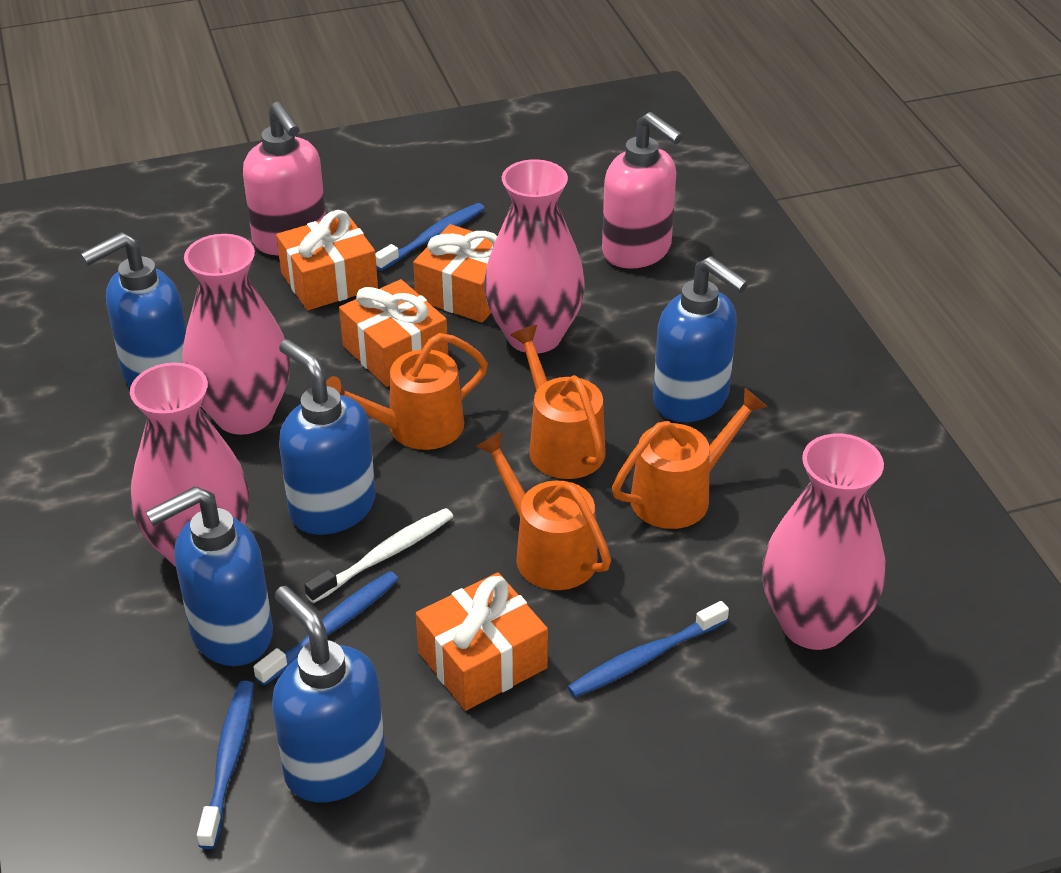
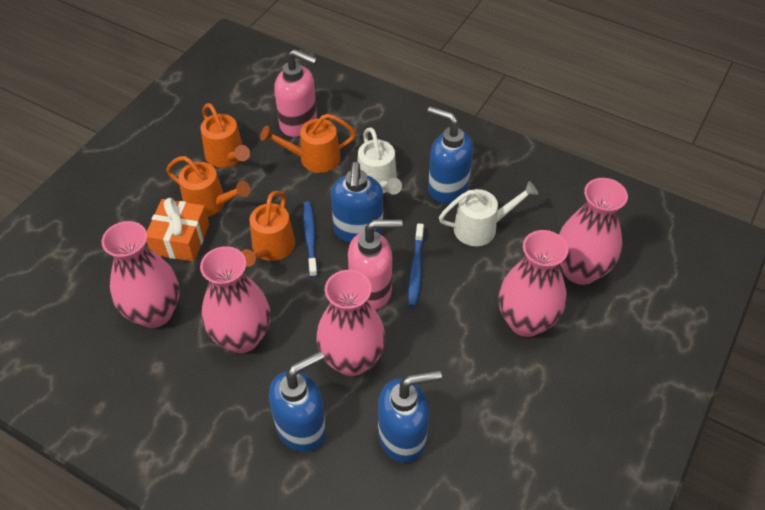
blue soap dispenser: [81,232,186,387] [146,486,273,666] [272,585,385,802] [279,339,376,535] [653,256,748,422] = 5 -> [269,351,326,452] [331,162,383,243] [378,370,442,463] [427,106,473,204] = 4
blue toothbrush: [197,681,254,849] [253,571,399,686] [375,203,485,271] [567,601,729,698] = 4 -> [303,201,318,277] [408,223,424,307] = 2
orange gift: [276,210,378,311] [339,279,448,387] [413,224,497,323] [416,572,548,711] = 4 -> [146,198,209,262] = 1
pink vase: [130,363,249,567] [182,234,290,435] [484,159,585,354] [762,433,885,650] = 4 -> [101,221,180,328] [200,246,271,353] [316,270,386,376] [498,230,568,337] [559,178,628,285] = 5
white toothbrush: [304,508,453,603] = 1 -> none = 0
white watering can: none = 0 -> [357,128,402,195] [439,181,538,246] = 2

